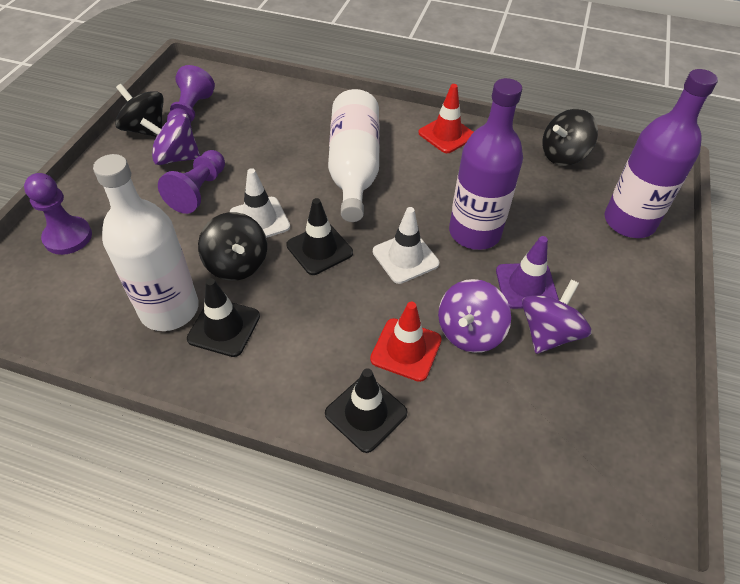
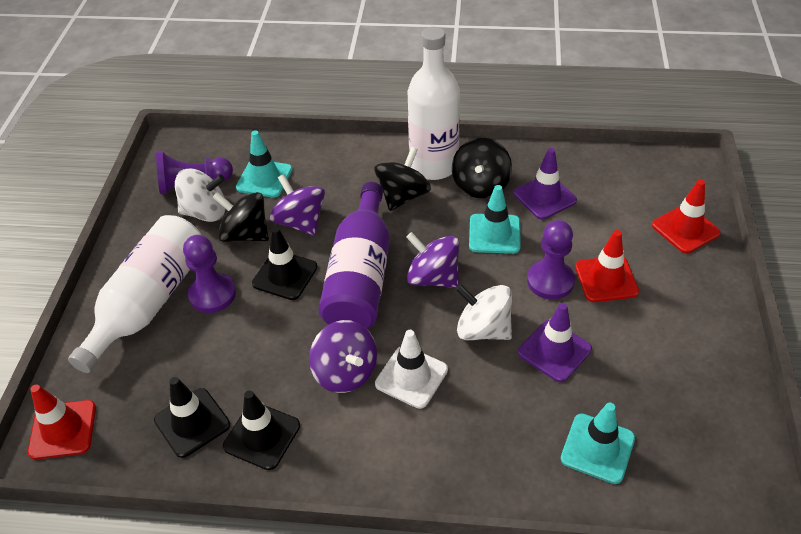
purple bottle: [449,78,523,250] [605,69,718,238] = 2 -> [318,182,390,329] = 1
purple traffic cone: [496,236,559,309] = 1 -> [514,148,577,220] [518,303,592,382] = 2
red traffic cone: [370,302,442,382] [418,84,473,153] = 2 -> [28,384,96,460] [575,230,639,302] [652,180,720,253] = 3
turquoise traffic cone: none = 0 -> [236,130,293,198] [469,185,521,254] [561,403,635,484] = 3
white spinning top: none = 0 -> [175,168,226,222] [455,284,512,340] = 2
white traffic cone: [230,168,290,238] [373,207,439,284] = 2 -> [375,330,448,409] = 1

